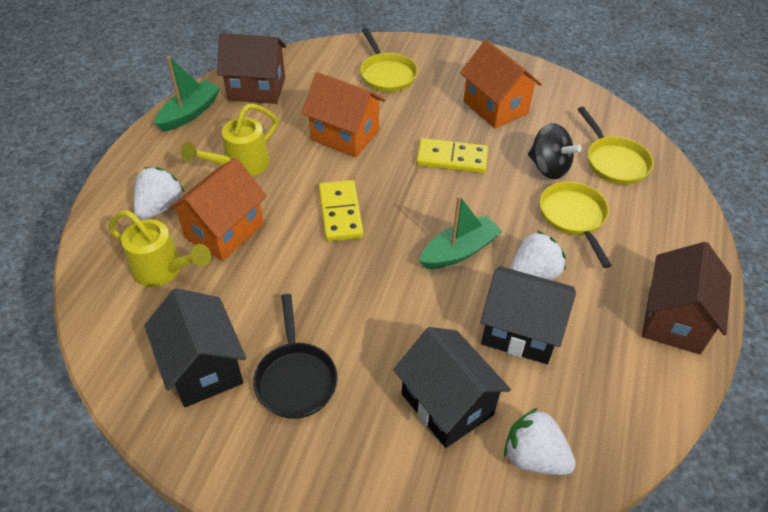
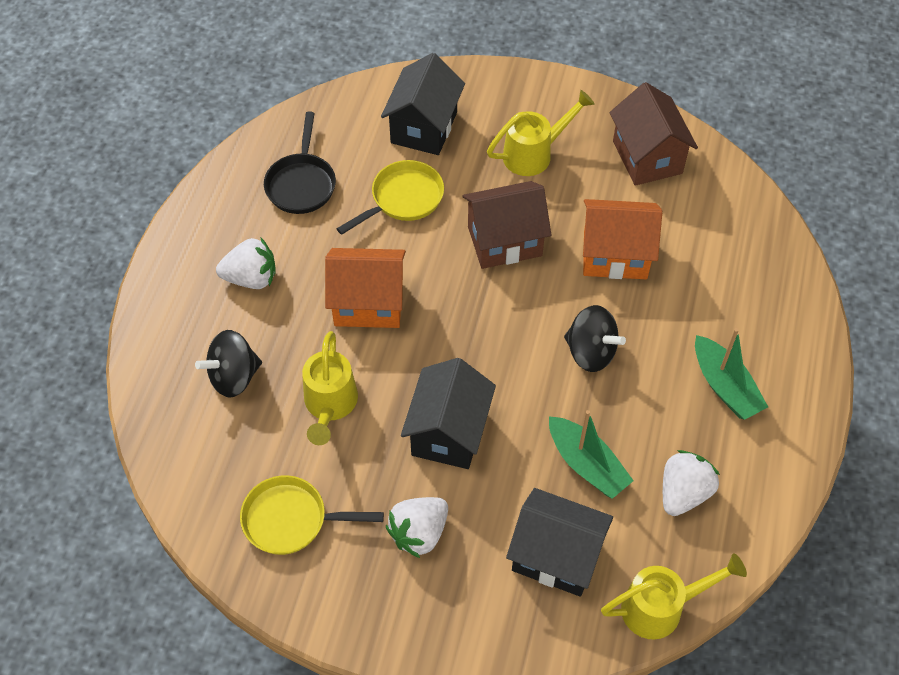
black spinning top: [528,123,582,179] = 1 -> [195,330,262,398] [564,305,626,372] = 2
orange house: [168,158,267,261] [302,72,385,157] [460,40,542,129] = 3 -> [325,248,406,328] [583,199,662,279] = 2
yellow domino: [319,180,364,241] [416,138,488,173] = 2 -> none = 0
yellow pan: [360,28,418,92] [540,181,612,268] [577,107,653,185] = 3 -> [240,475,384,555] [337,160,444,235] = 2
yellow watering can: [109,210,211,287] [181,104,278,176] = 2 -> [302,331,358,445] [487,90,595,176] [601,554,747,640] = 3

